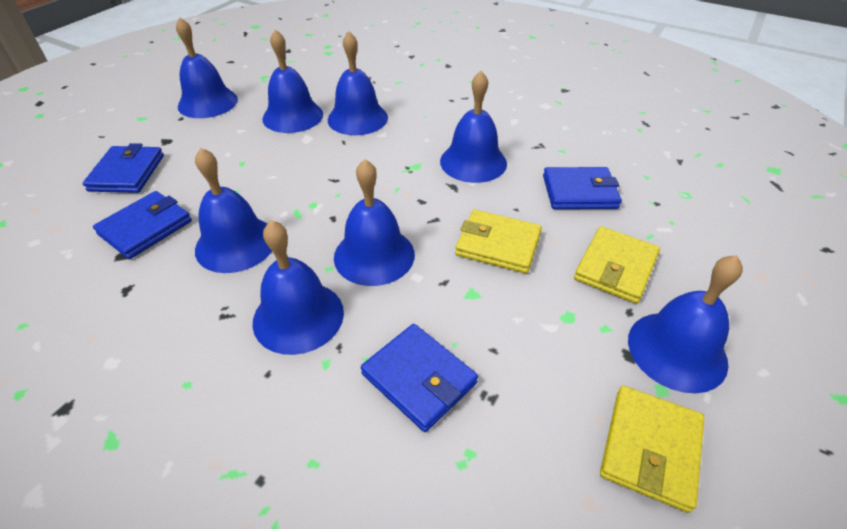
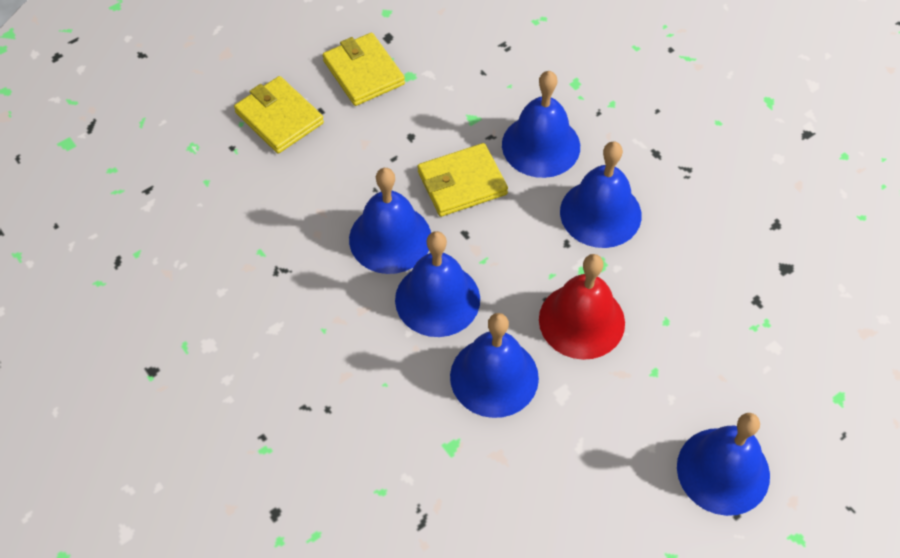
blue bell: [176,18,238,118] [195,148,272,273] [253,220,344,355] [263,29,323,133] [328,32,388,135] [334,159,415,286] [440,71,507,183] [628,255,743,393] = 8 -> [349,168,431,274] [395,231,480,337] [450,313,539,418] [502,71,580,178] [560,141,642,248] [677,413,770,516] = 6
blue wallet: [83,143,164,193] [93,191,192,259] [361,324,478,432] [543,167,622,209] = 4 -> none = 0
red bell: none = 0 -> [539,254,625,360] = 1

